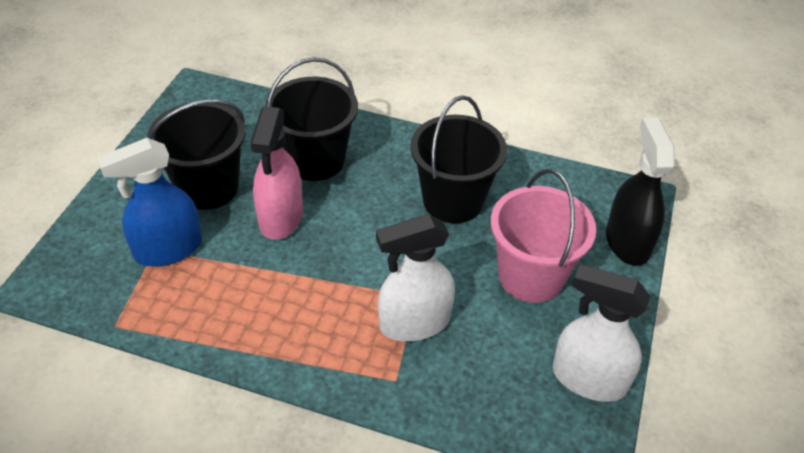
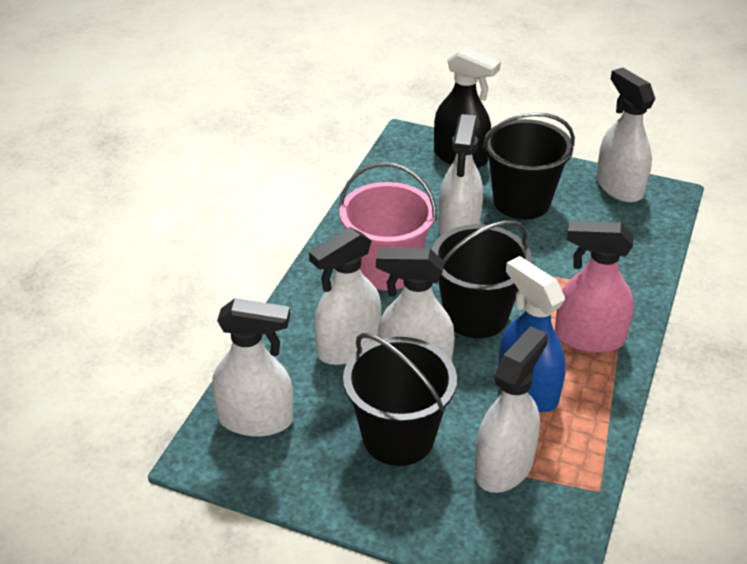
white spray bottle: [376,214,455,342] [553,264,651,402] = 2 -> [212,298,293,437] [309,227,381,365] [376,248,455,361] [438,114,483,236] [475,326,548,493] [596,68,655,202] = 6

